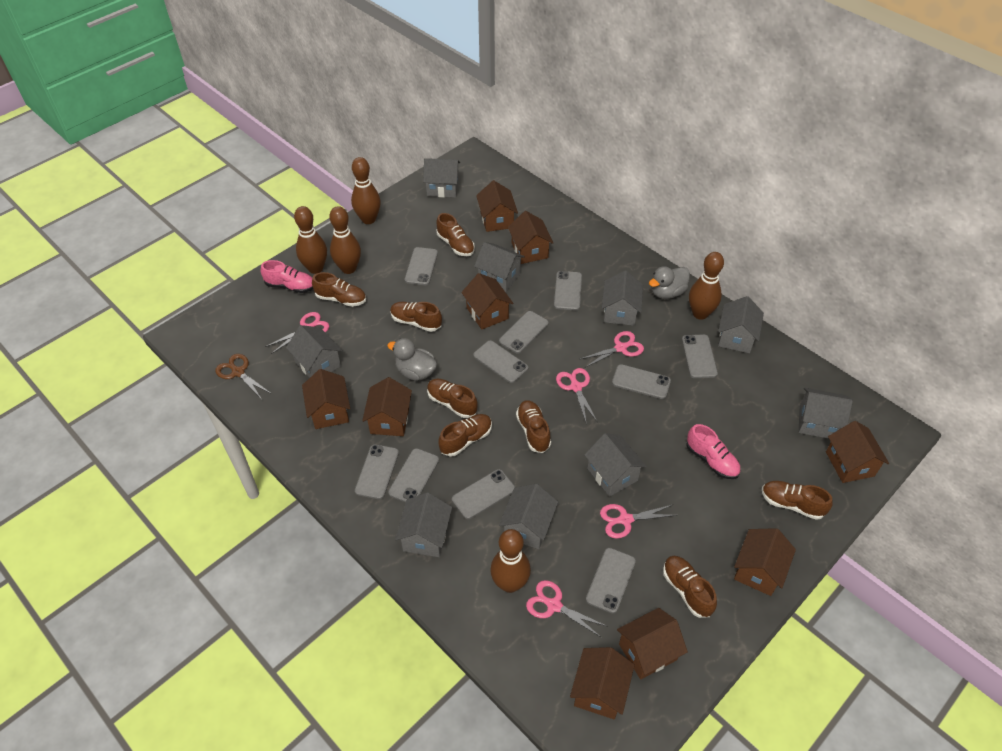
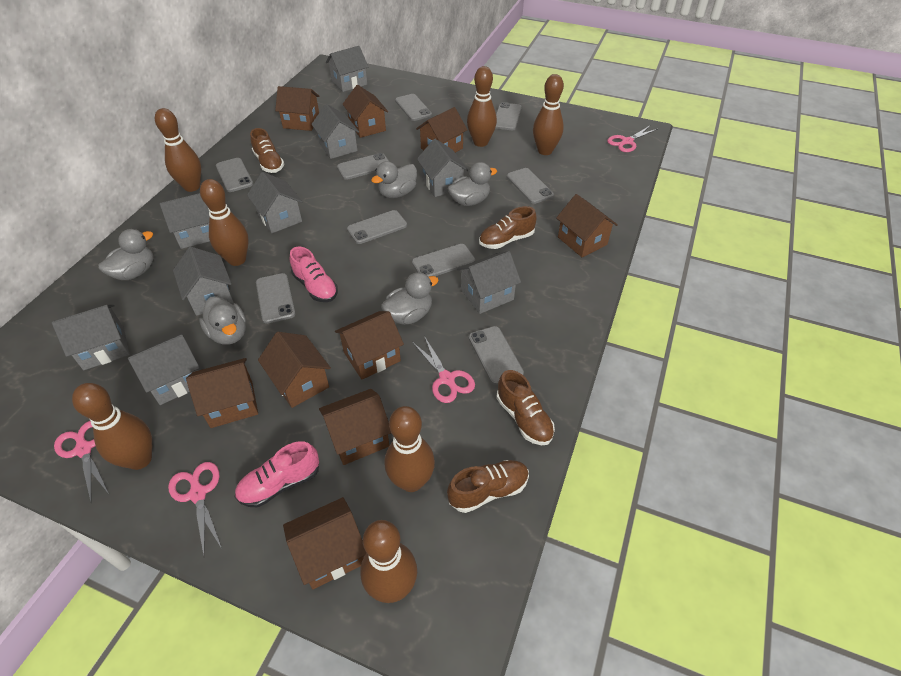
brown bowling pin: [294,206,327,274] [329,206,361,274] [351,157,381,224] [490,529,531,593] [689,252,724,320] = 5 -> [72,383,152,470] [155,108,201,192] [200,179,249,266] [360,520,417,603] [385,406,435,492] [467,66,497,147] [533,74,564,155] = 7
brown scissors: [215,354,272,398] = 1 -> none = 0
brown shoe: [312,272,366,307] [390,302,442,332] [427,379,477,418] [436,213,475,256] [439,414,492,456] [516,400,551,453] [663,556,717,618] [762,481,833,520] = 8 -> [250,128,284,173] [447,460,529,513] [479,206,537,249] [497,370,555,445] = 4
grey duck: [387,338,437,381] [649,266,690,299] = 2 -> [98,229,153,280] [199,296,246,345] [371,161,417,198] [381,272,439,325] [447,162,497,206] = 5
grey phone: [355,444,399,499] [388,448,439,502] [405,247,438,285] [452,469,515,519] [473,340,528,383] [499,311,549,354] [554,271,582,311] [586,548,636,613] [612,364,671,399] [682,334,718,378] = 10 -> [216,158,253,192] [256,273,295,324] [337,153,389,180] [347,210,407,244] [395,94,432,121] [412,244,475,277] [469,326,524,385] [495,102,522,130] [507,168,554,204] = 9
pink scissors: [265,312,329,354] [526,580,608,638] [556,368,597,425] [580,331,644,367] [600,504,676,539] = 5 -> [54,421,109,501] [168,462,222,556] [412,336,475,403] [607,125,658,152] = 4

